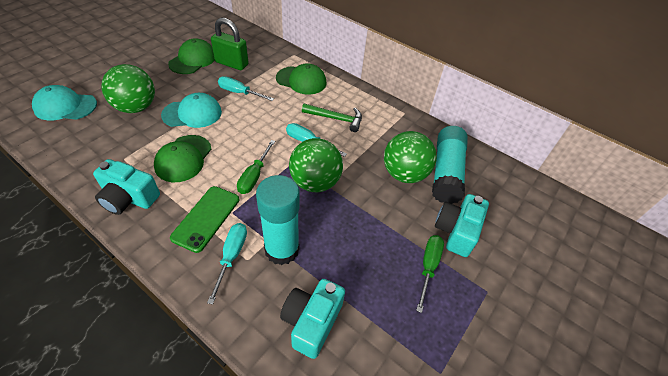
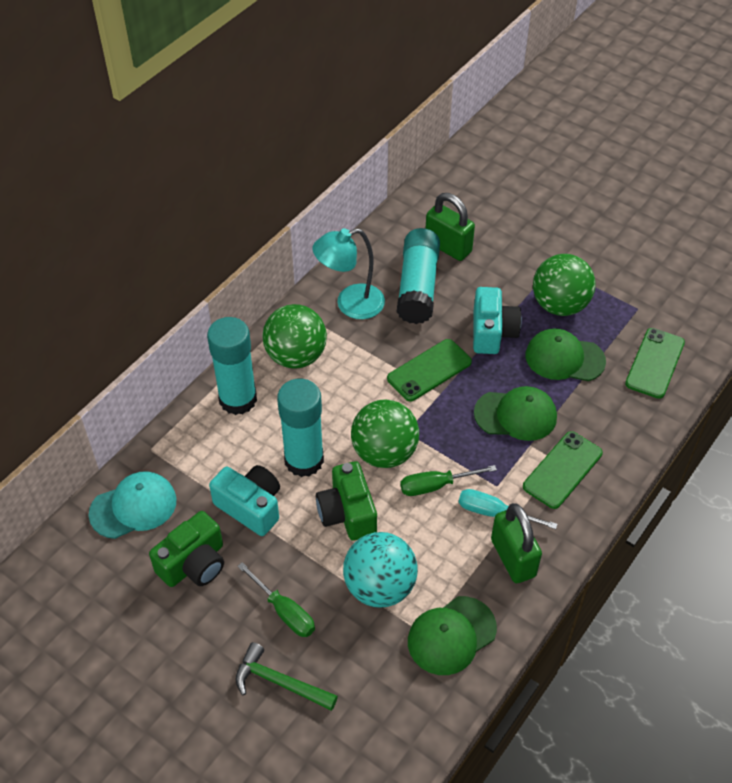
green camera: none = 0 -> [149,511,224,587] [316,461,377,541] = 2
green padlock: [211,18,249,70] = 1 -> [425,193,475,261] [491,503,542,583] = 2
green phone: [170,186,239,253] = 1 -> [387,339,472,401] [523,431,603,509] [625,328,685,399] = 3
turquoise ball: none = 0 -> [343,532,418,608] = 1
turquoise camera: [93,159,160,215] [280,279,345,359] [435,194,489,257] = 3 -> [209,465,280,536] [473,287,522,354] = 2
turquoise cap: [32,85,97,120] [161,93,222,128] = 2 -> [89,471,176,539] = 1
turquoise glue stick: [256,175,300,265] [432,126,468,204] = 2 -> [207,317,257,415] [277,379,324,477] [396,228,440,324] = 3
turquoise lamp: none = 0 -> [313,228,385,319] = 1
turquoise screwdriver: [207,223,247,304] [218,76,274,101] [286,123,347,157] = 3 -> [459,489,558,529] = 1

